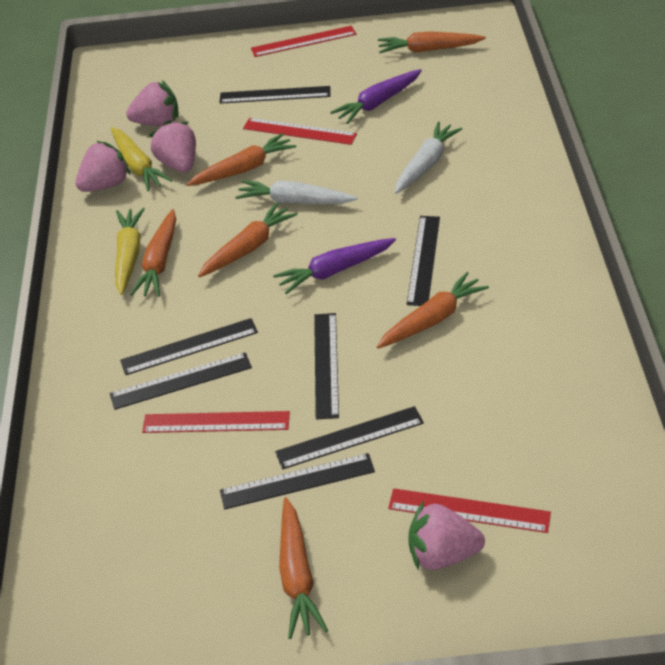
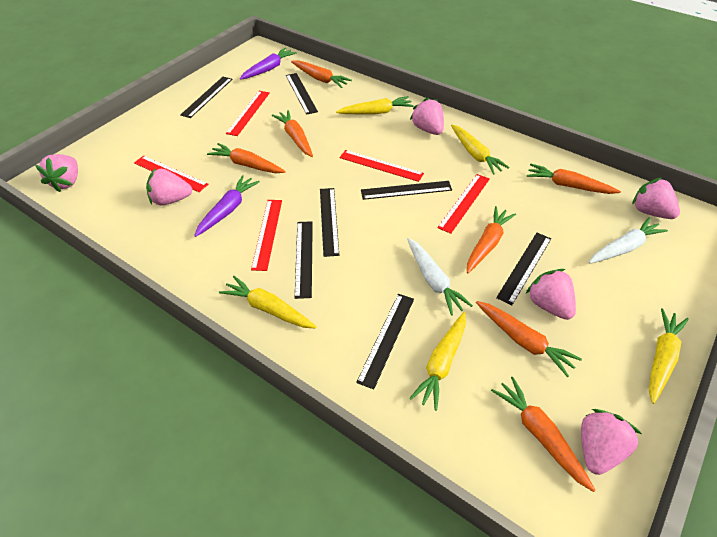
orange carrot: [130,209,176,297] [187,133,296,186] [198,203,298,277] [279,497,328,639] [377,272,489,349] [378,31,486,53] = 6 -> [207,143,286,173] [272,110,313,157] [291,60,352,88] [467,206,516,273] [476,301,582,377] [491,377,596,492] [527,164,621,194] = 7
pink strawberry: [75,141,130,192] [126,81,179,126] [149,120,196,172] [408,501,485,570] = 4 -> [35,154,78,192] [146,168,192,205] [410,98,444,135] [526,269,576,320] [581,409,642,475] [632,177,680,219] = 6
red ruler: [142,411,290,433] [243,118,357,145] [251,26,356,57] [388,488,551,533] = 4 -> [134,156,208,192] [226,91,270,136] [251,200,282,271] [339,150,424,182] [437,174,490,234] = 5
yellow carrot: [111,127,172,191] [115,208,145,295] = 2 -> [219,276,317,328] [336,96,414,114] [409,312,466,411] [451,125,510,175] [649,308,689,404] = 5

